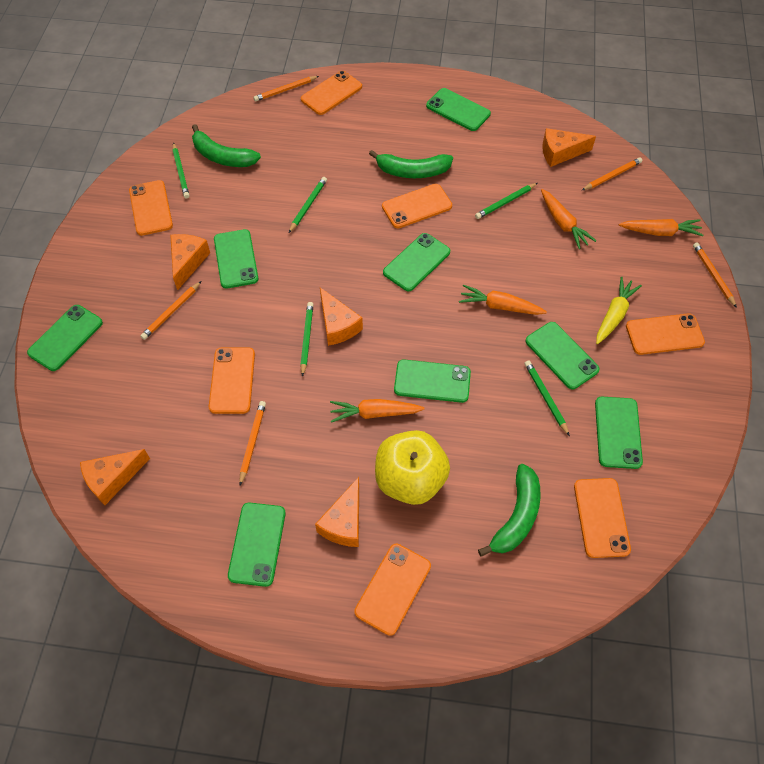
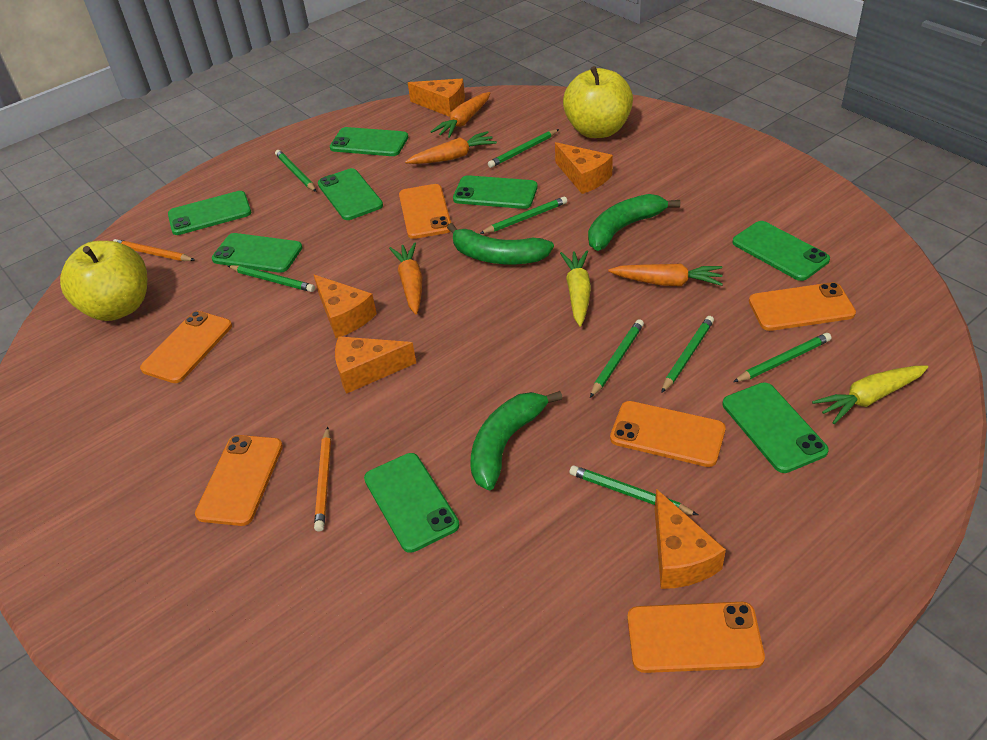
green pencil: [173,142,190,199] [289,177,327,233] [300,302,314,377] [475,183,537,219] [524,360,570,436] = 5 -> [228,265,315,292] [275,150,317,192] [480,196,567,234] [488,129,559,168] [569,465,698,515] [590,319,644,398] [661,316,714,393] [733,333,831,382] = 8
orange pencil: [140,281,201,340] [239,401,266,485] [253,76,319,102] [582,157,642,190] [693,242,737,308] = 5 -> [113,239,195,261] [314,427,331,531] = 2
orange phone: [129,180,173,236] [209,347,255,414] [301,71,362,115] [354,544,431,636] [382,184,452,228] [574,478,631,558] [626,313,705,355] = 7 -> [140,311,232,383] [195,435,283,526] [399,184,451,239] [610,401,726,467] [627,602,765,673] [749,282,856,331] = 6
yellow apple: [375,430,450,505] = 1 -> [60,241,147,321] [563,66,633,138] = 2
yellow carrot: [596,277,642,344] = 1 -> [560,250,591,326] [812,365,928,424] = 2

